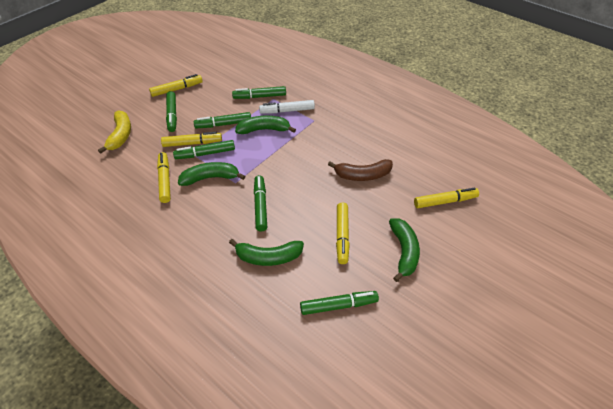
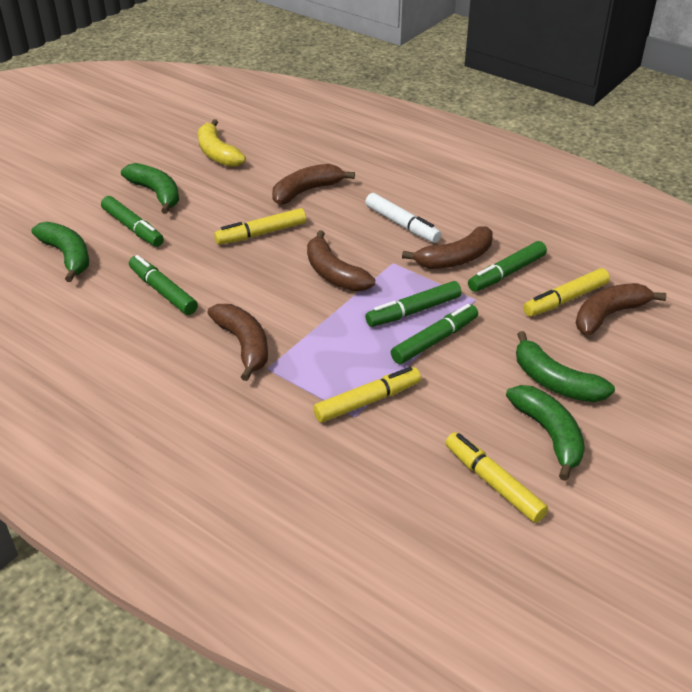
brown banana: [328,159,393,181] = 1 -> [207,304,268,381] [272,164,355,205] [307,230,375,291] [402,226,493,269] [576,283,666,335] = 5
green marker: [166,91,177,132] [173,140,235,159] [194,112,251,129] [232,86,286,99] [254,175,267,231] [300,291,379,315] = 6 -> [101,196,164,247] [129,255,198,315] [365,281,461,327] [391,304,478,364] [468,241,547,292] = 5
yellow marker: [149,74,203,97] [157,152,171,203] [161,132,222,147] [336,203,350,264] [414,188,479,208] = 5 -> [214,208,306,245] [313,367,421,423] [445,432,548,523] [523,268,610,317] = 4

